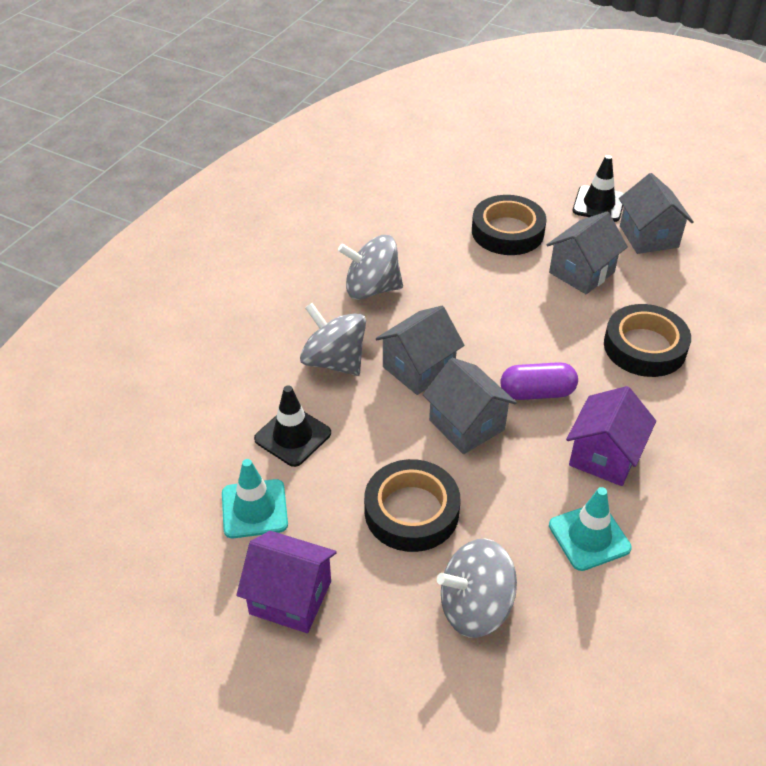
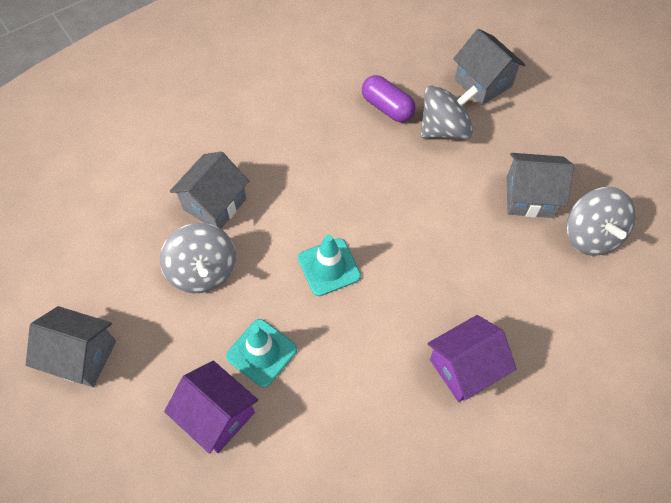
black tape: [364,459,460,552] [472,195,547,255] [604,304,691,377] = 3 -> none = 0
black traffic cone: [254,386,331,467] [573,155,624,222] = 2 -> none = 0

